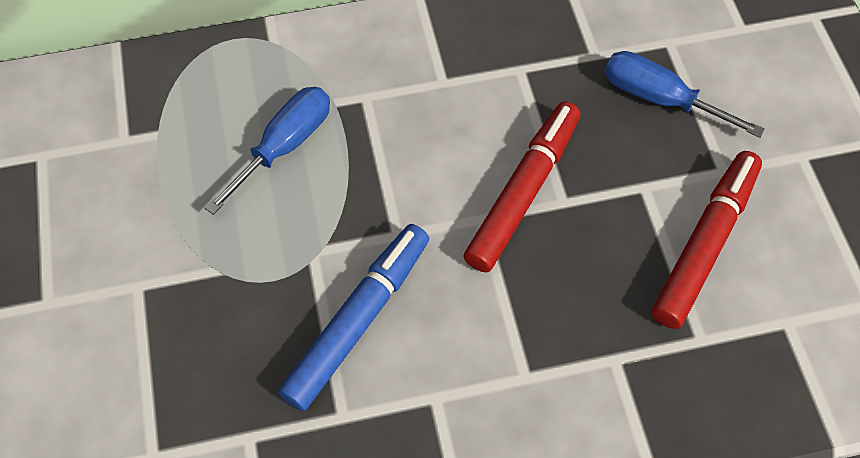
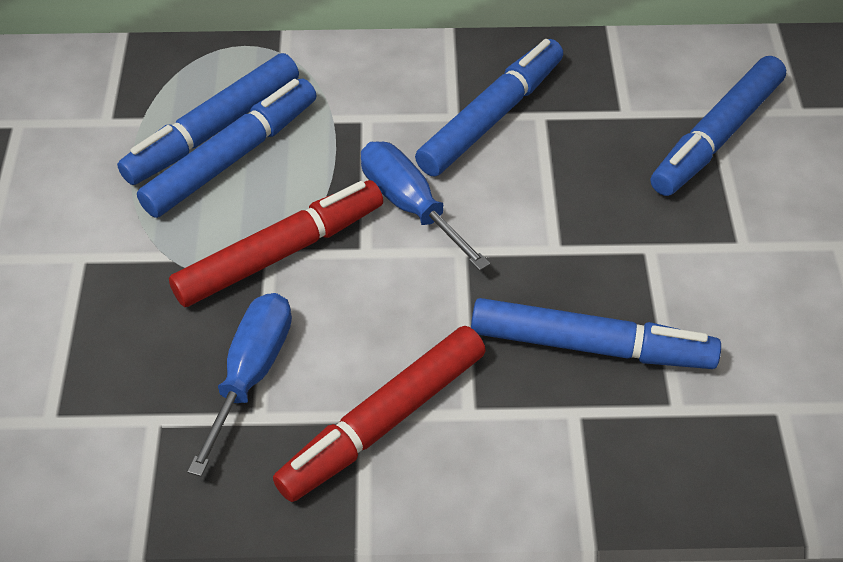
blue marker: [278,224,429,411] = 1 -> [117,53,299,185] [137,79,317,218] [415,39,563,176] [471,298,721,369] [651,56,786,196] = 5

